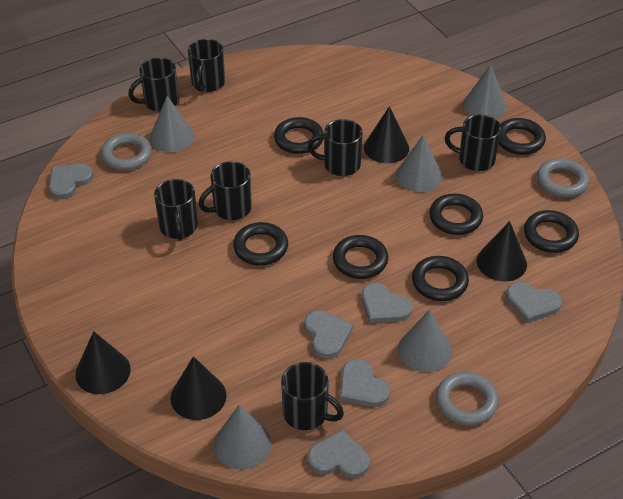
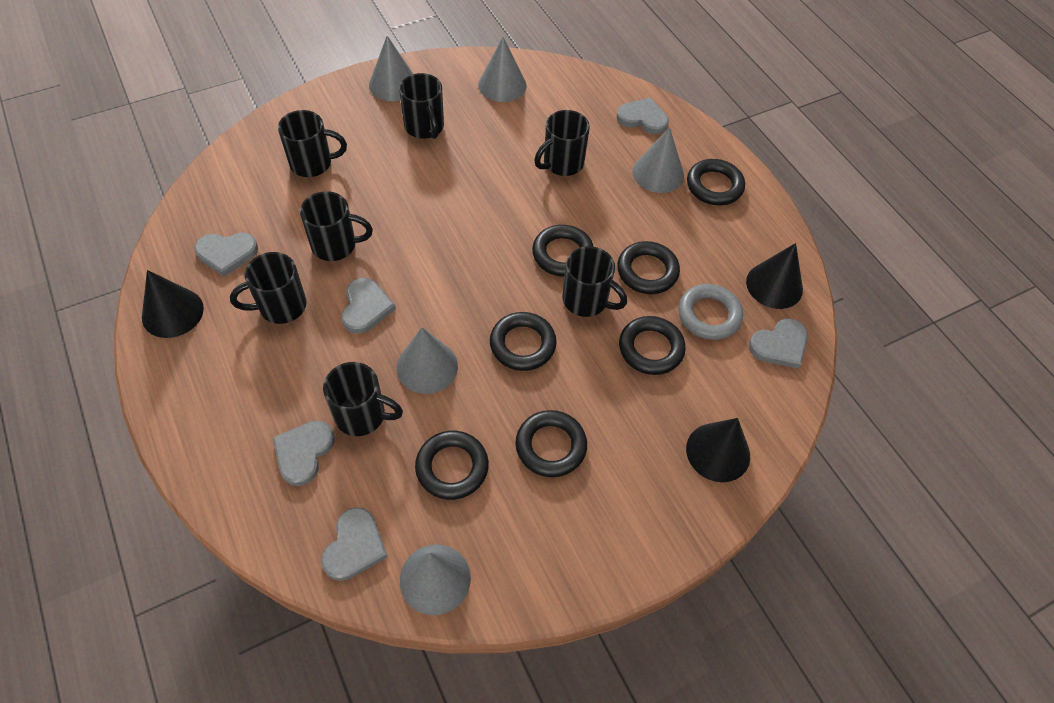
black cone: [75,331,131,394] [170,356,227,420] [364,106,409,163] [477,221,527,281] = 4 -> [142,270,204,338] [686,418,750,482] [746,243,803,309] = 3
grey ring: [101,133,152,171] [436,372,498,426] [537,158,589,198] = 3 -> [678,284,743,340] = 1

